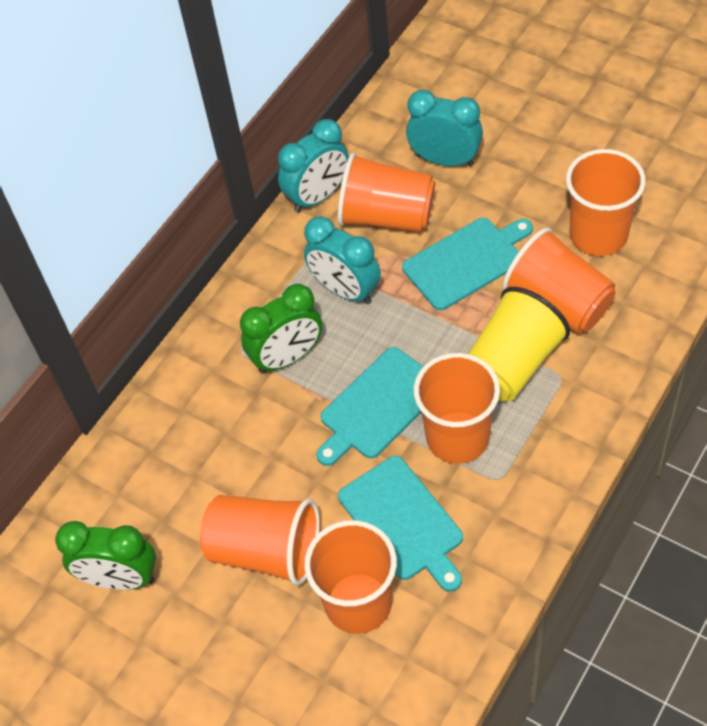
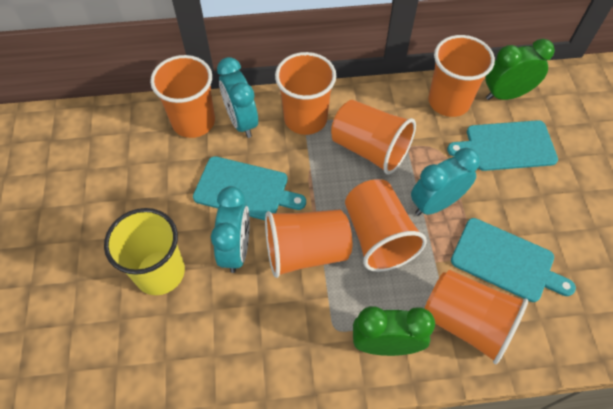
orange cup: [200,495,320,586] [304,520,397,634] [338,153,435,232] [414,353,500,464] [502,228,616,334] [566,149,646,256] = 6 -> [150,55,215,138] [265,210,352,278] [275,52,336,135] [331,100,416,174] [345,179,427,272] [424,270,528,364] [428,35,495,117] = 7

